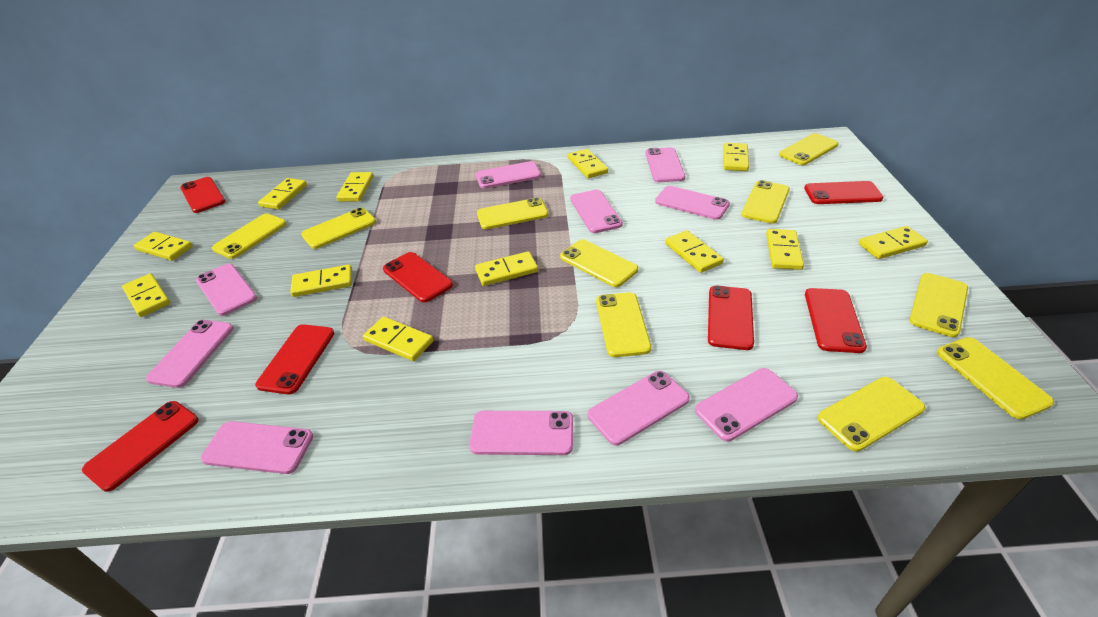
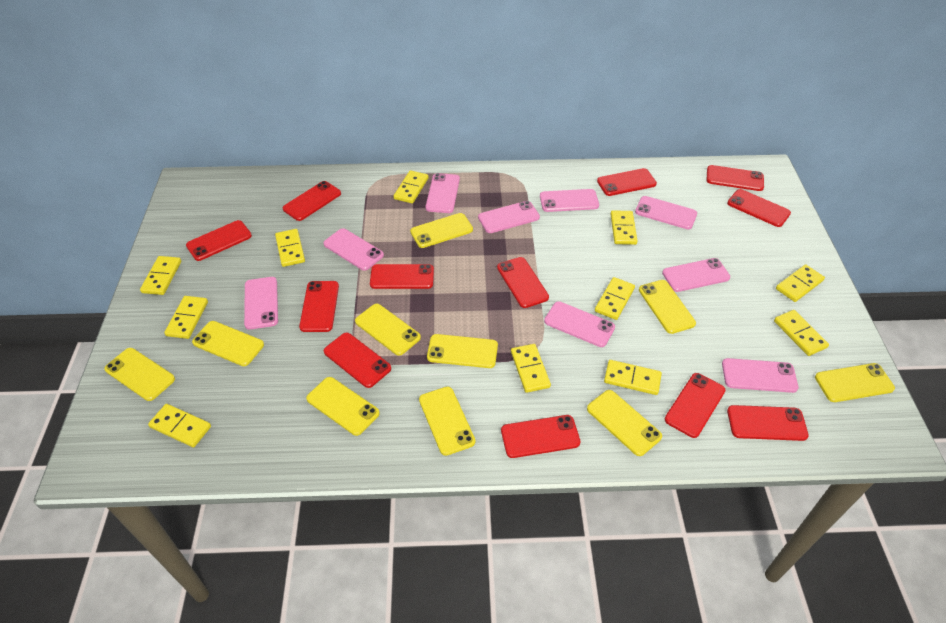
pink phone: [146,320,233,388] [196,264,257,316] [201,421,313,474] [469,411,573,455] [476,161,541,189] [570,190,623,233] [588,371,690,445] [646,147,685,182] [655,186,730,220] [695,368,798,441] = 10 -> [244,277,278,330] [323,228,384,271] [425,173,460,213] [478,201,540,233] [540,189,599,212] [544,301,615,347] [635,196,697,229] [662,258,730,292] [722,358,798,393] = 9
red phone: [82,401,198,492] [180,177,226,213] [255,324,334,394] [383,252,453,303] [708,286,754,350] [804,181,883,204] [805,288,867,353] = 7 -> [186,220,252,261] [283,181,341,221] [299,281,339,332] [324,332,391,388] [370,264,434,289] [497,257,549,308] [501,415,580,458] [597,168,657,196] [665,373,725,438] [706,165,764,191] [727,189,791,227] [727,405,809,441] = 12
yellow domino: [122,273,170,317] [134,232,193,261] [258,178,307,210] [290,265,352,297] [336,172,373,202] [363,317,433,361] [475,251,538,286] [568,149,608,178] [665,230,724,273] [723,143,749,171] [766,229,804,270] [859,226,928,259] = 12 -> [140,256,181,295] [148,404,211,447] [164,296,208,339] [275,229,305,267] [394,170,429,203] [511,344,551,393] [595,277,635,320] [604,360,662,395] [610,210,638,245] [774,310,829,356] [776,264,825,302] = 11

